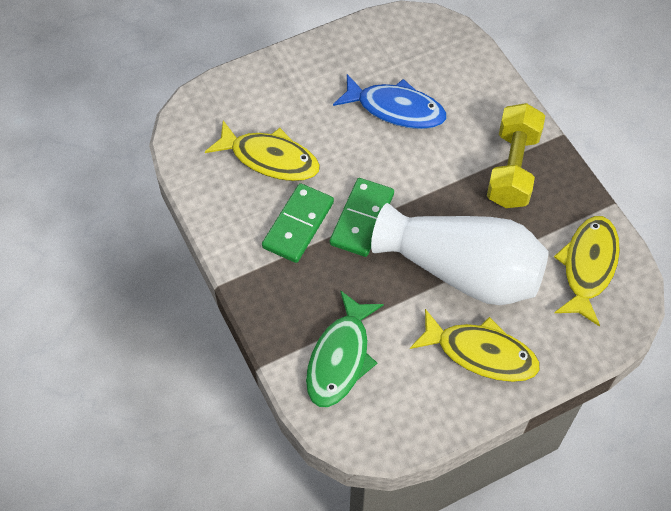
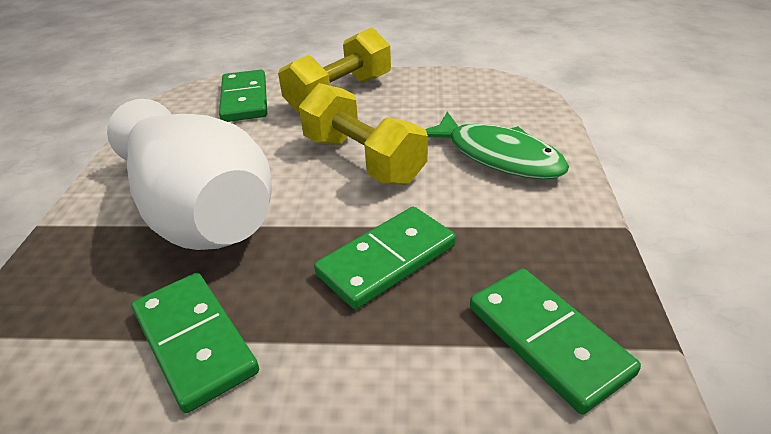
blue fish: [333,74,446,129] = 1 -> none = 0
green domino: [262,183,334,263] [330,178,394,257] = 2 -> [132,273,259,413] [219,70,267,122] [314,207,456,309] [470,269,641,414] = 4
yellow dumbbell: [487,103,545,208] = 1 -> [278,27,391,113] [299,83,428,185] = 2
yellow fish: [205,120,320,181] [410,309,540,382] [554,216,620,327] = 3 -> none = 0

